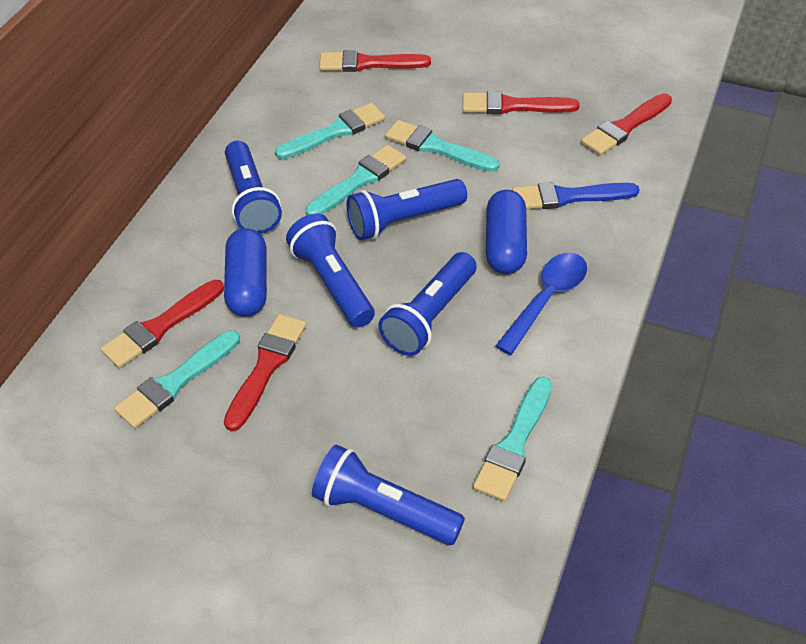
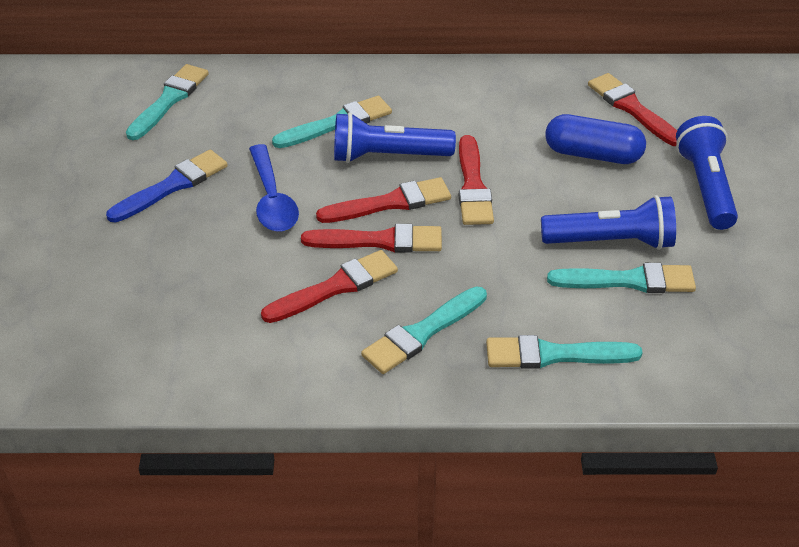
blue capsule: [224,228,267,317] [486,190,527,274] = 2 -> [545,114,646,164] = 1
blue flashlight: [225,141,282,234] [286,214,375,328] [312,445,465,545] [347,179,467,240] [378,252,477,356] = 5 -> [334,112,456,163] [541,195,676,250] [676,116,738,230] = 3

